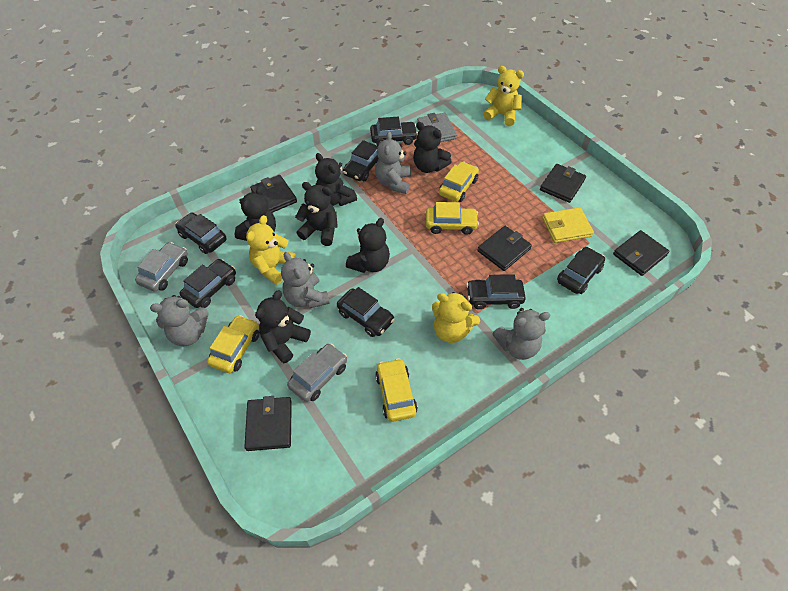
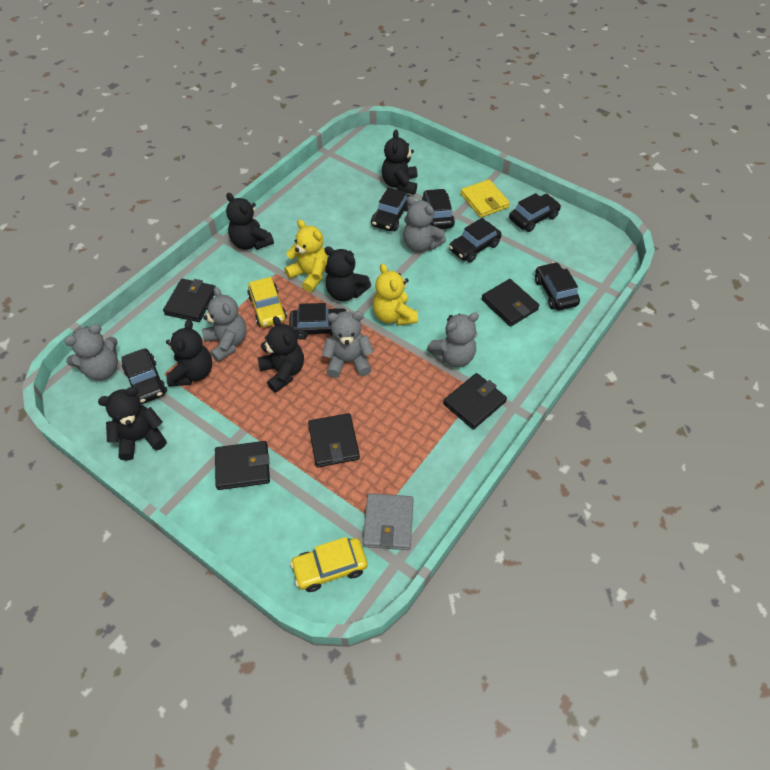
grey car: [135,242,188,291] [287,343,347,402] = 2 -> none = 0
grey teddy bear: [150,295,209,346] [281,252,330,308] [375,131,411,194] [493,308,550,360] = 4 -> [64,324,118,380] [202,287,246,362] [322,311,374,378] [403,196,446,252] [427,312,479,367] = 5
yellow car: [207,315,260,373] [375,358,418,422] [426,202,479,235] [439,161,479,202] = 4 -> [247,277,287,327] [290,537,367,592] = 2
yellow teddy bear: [246,215,296,285] [432,292,480,343] [483,66,524,126] = 3 -> [284,220,328,292] [373,264,418,326] = 2

